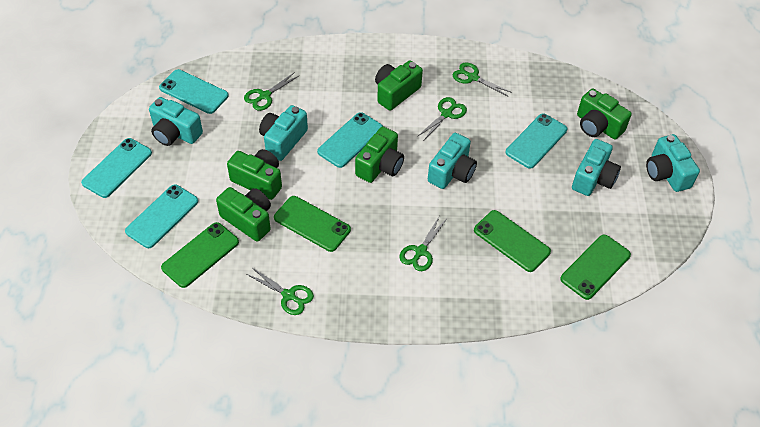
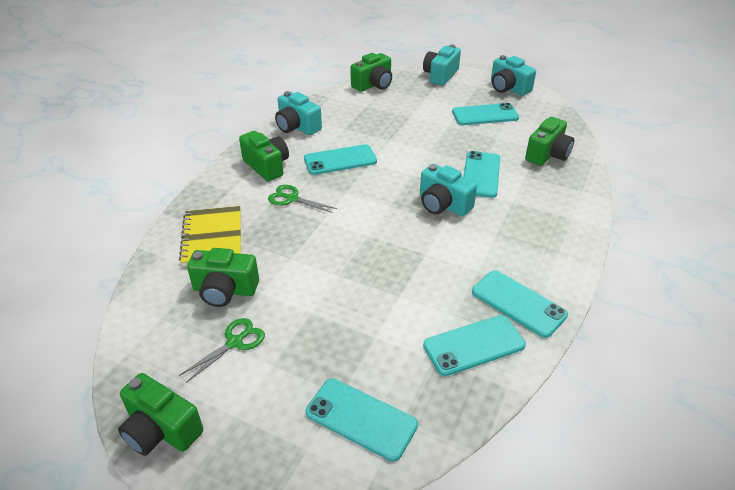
green phone: [161,222,239,288] [274,196,351,252] [474,210,551,272] [560,235,631,300] = 4 -> none = 0
green scissors: [244,72,300,111] [246,267,314,315] [399,217,446,271] [417,97,467,140] [453,62,512,96] = 5 -> [179,318,265,383] [268,185,337,213] = 2
turquoise camera: [149,97,203,146] [259,105,308,161] [428,133,477,189] [572,139,621,196] [646,134,700,192] = 5 -> [275,91,322,135] [420,164,477,216] [423,44,461,85] [491,55,536,96] = 4
turquoise phone: [81,138,152,198] [125,184,198,248] [159,69,229,114] [317,112,383,168] [505,113,567,169] = 5 -> [304,144,377,175] [305,378,418,462] [423,315,526,376] [452,103,519,125] [464,151,500,198] [472,270,568,338] = 6
yellow notebook: none = 0 -> [179,206,241,266] = 1

